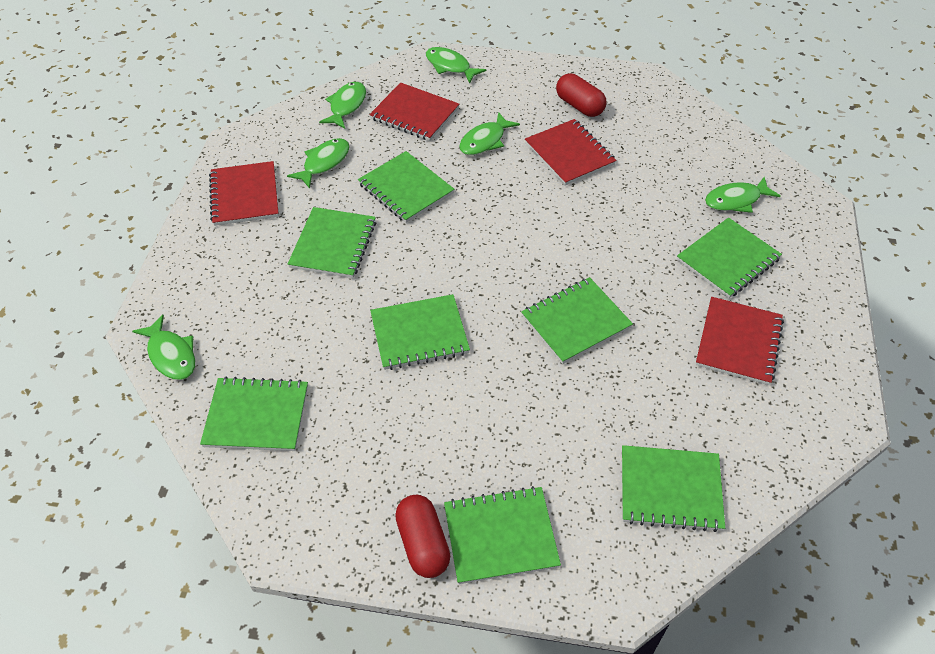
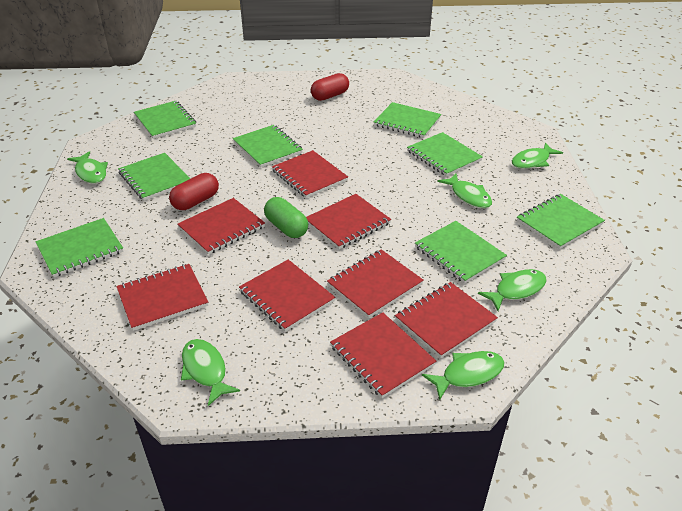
green capsule: none = 0 -> [264,197,308,238] = 1
red notebook: [209,161,279,226] [369,82,459,141] [525,119,617,185] [696,297,784,385] = 4 -> [116,264,208,331] [177,198,265,255] [239,259,335,332] [272,150,348,198] [306,194,391,249] [327,249,424,318] [330,312,436,398] [395,282,498,358] = 8

